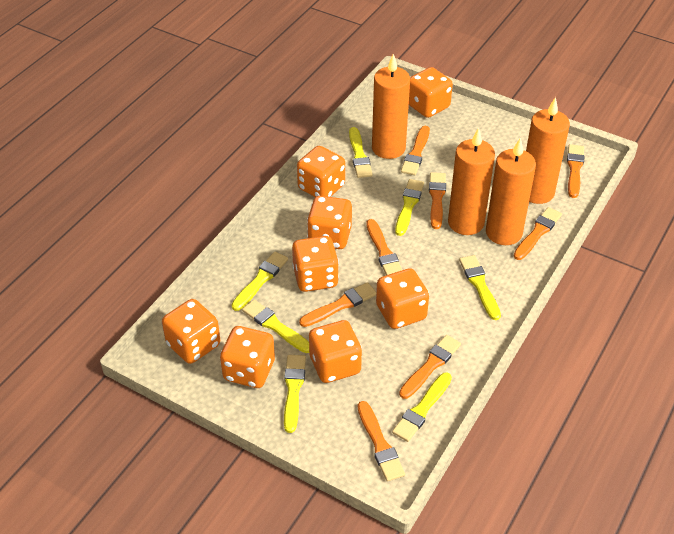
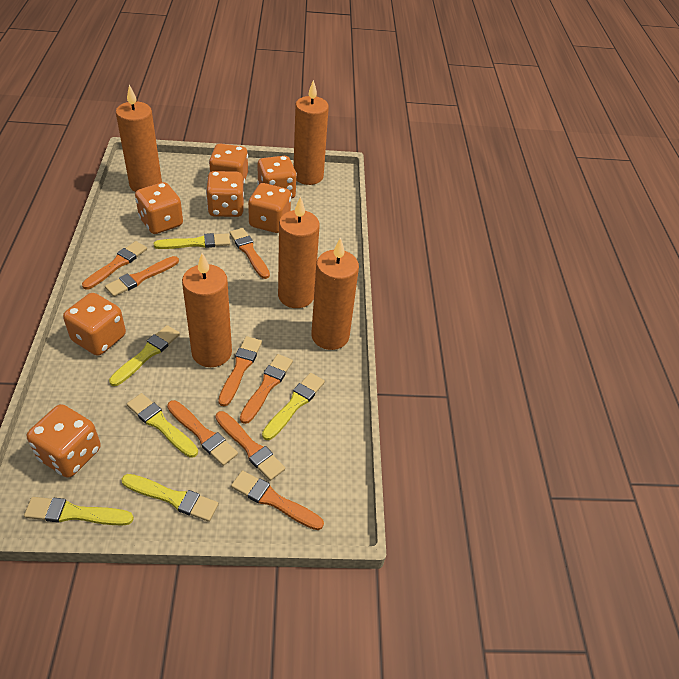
orange candle: [372,54,410,159] [448,128,495,235] [486,137,536,245] [526,97,570,204] = 4 -> [116,85,162,192] [182,253,232,367] [278,196,320,308] [294,80,329,185] [311,237,359,350] = 5
orange dice: [162,299,220,364] [220,326,275,388] [292,236,339,292] [297,146,345,197] [307,196,352,249] [309,320,362,383] [376,268,429,329] [409,67,453,118] = 8 -> [27,404,101,478] [63,293,126,356] [135,182,183,234] [206,171,244,217] [209,144,248,185] [248,183,291,233] [257,156,297,199] = 7
yellow brush: [231,252,288,311] [242,299,309,353] [284,355,306,433] [349,127,373,178] [392,373,452,442] [395,179,424,236] [459,255,501,320] = 7 -> [24,497,134,526] [109,325,180,386] [122,474,219,522] [127,393,198,458] [154,233,230,249] [262,373,325,440] = 6

